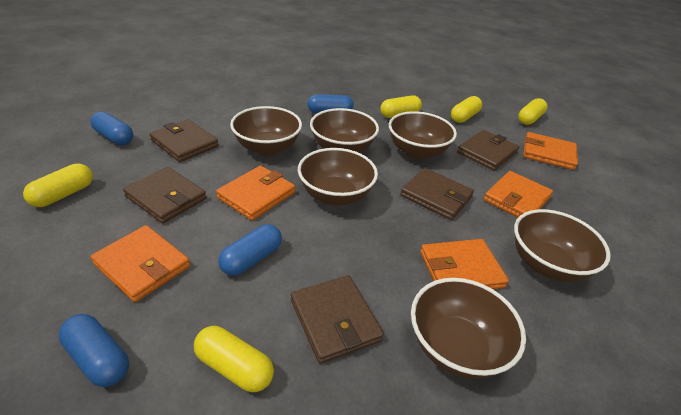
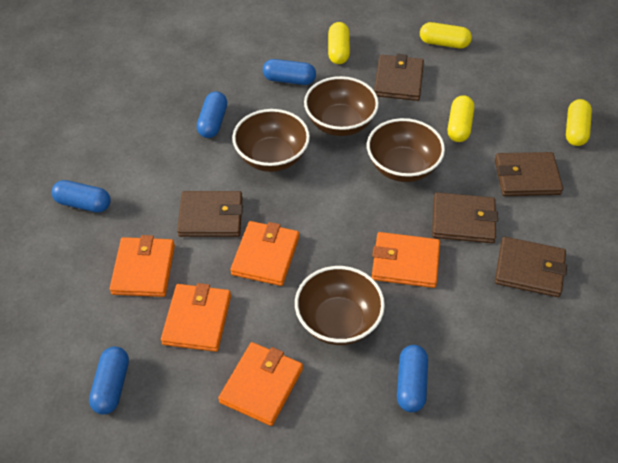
blue capsule: [58,314,129,387] [90,111,133,145] [218,224,282,276] [307,94,353,114] = 4 -> [52,180,111,213] [89,347,129,414] [197,92,227,138] [263,59,316,85] [397,345,428,412] = 5
brown bowl: [230,106,302,156] [298,148,378,206] [310,108,379,153] [389,111,457,159] [411,278,526,379] [514,209,611,282] = 6 -> [232,109,310,172] [295,266,385,345] [304,76,379,136] [367,118,445,182] = 4
yellow capsule: [23,164,93,207] [194,326,274,392] [380,95,422,118] [451,96,482,123] [518,98,547,125] = 5 -> [328,22,350,64] [420,22,472,48] [448,95,474,142] [566,99,592,146] = 4

